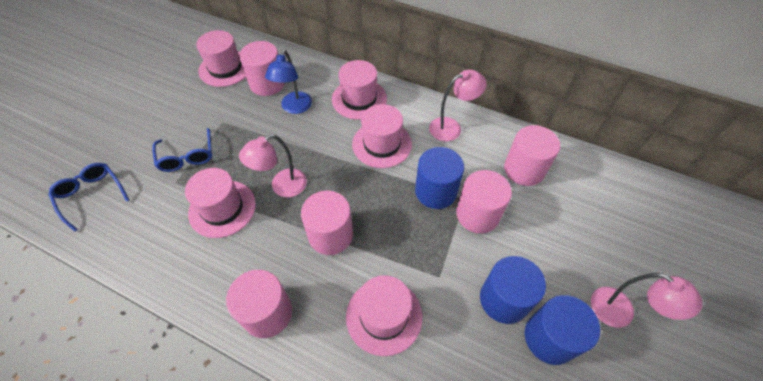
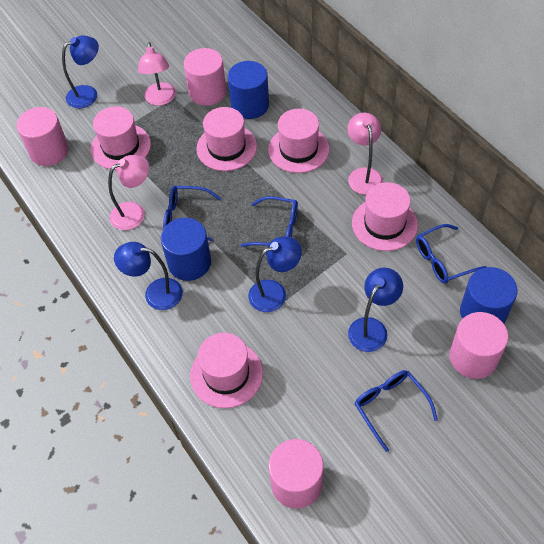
blue glasses: [48,163,129,232] [152,128,212,172] = 2 -> [163,186,221,241] [241,196,298,247] [355,370,438,452] [416,224,487,283] = 4
blue lamp: [265,50,312,114] = 1 -> [62,35,99,108] [114,242,183,310] [248,236,302,312] [348,268,403,352] = 4
pink cylinder: [226,270,292,338] [239,41,285,96] [301,191,353,255] [456,170,512,233] [504,125,560,186] = 5 -> [17,107,69,166] [184,48,226,106] [269,439,324,509] [449,312,508,379] = 4

